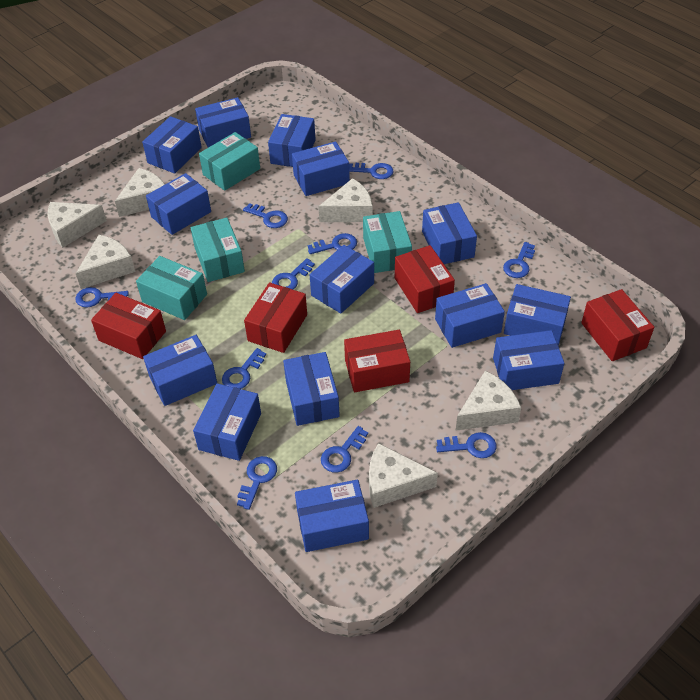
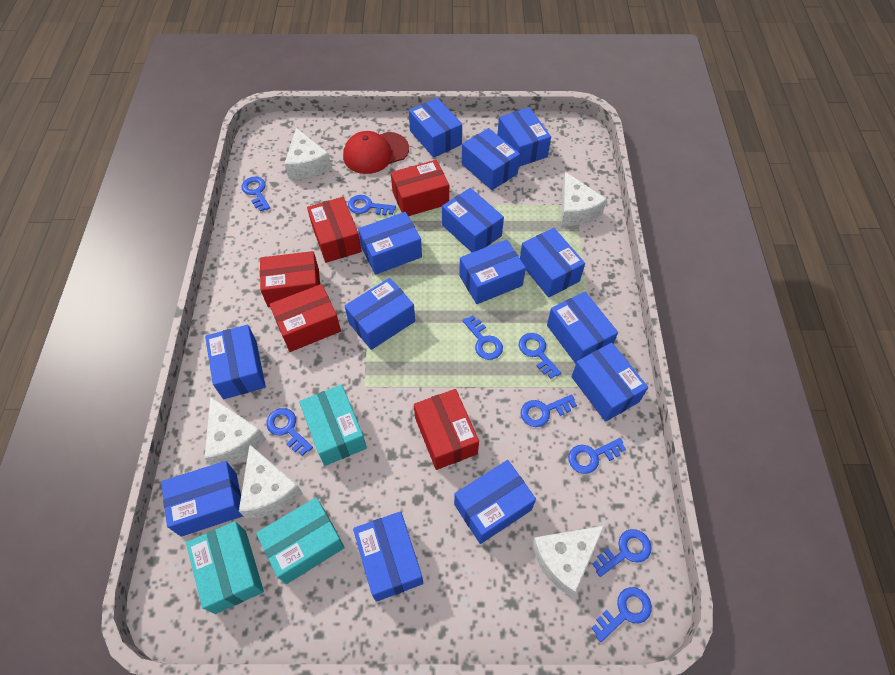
blue key: [75,287,129,308] [222,348,266,389] [237,456,277,510] [243,203,288,228] [272,258,315,290] [308,233,357,254] [321,426,368,473] [349,163,394,179] [436,432,497,458] [503,242,535,278] = 10 -> [242,177,270,212] [266,408,313,456] [348,195,396,215] [463,315,503,360] [519,333,561,379] [521,394,577,427] [568,438,626,474] [591,587,652,642] [592,529,652,577] = 9
red cap: none = 0 -> [343,131,409,174] = 1
turquoise box: [136,256,207,320] [191,218,245,282] [199,132,260,191] [363,211,412,273] = 4 -> [186,521,264,614] [256,497,345,584] [299,385,367,466] = 3
white cheese: [48,202,107,248] [75,235,135,289] [115,168,165,217] [318,178,373,222] [369,443,438,508] [455,371,521,431] = 6 -> [205,396,266,465] [239,445,303,519] [285,128,332,179] [531,525,605,597] [561,172,607,226] = 5

